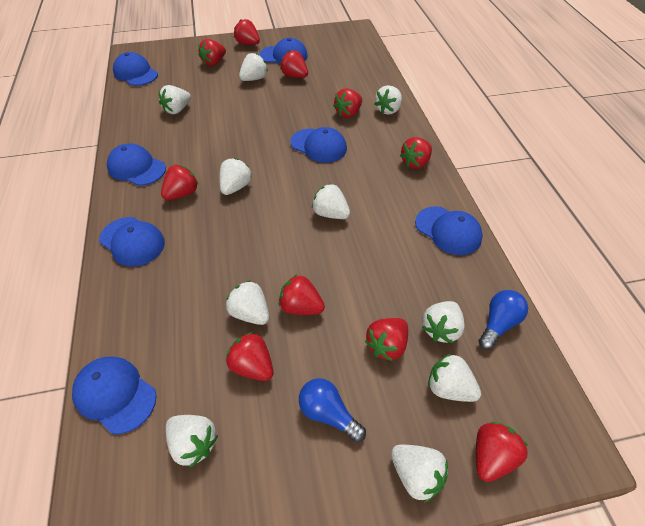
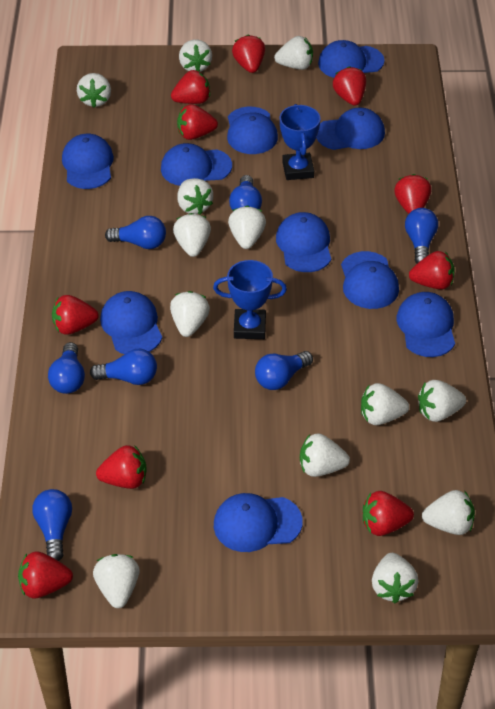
blue cap: [72,357,156,434] [99,217,165,266] [107,143,166,186] [113,52,158,86] [259,38,307,64] [290,127,347,163] [415,206,483,255] = 7 -> [62,134,114,189] [100,291,162,354] [161,143,232,186] [214,493,303,552] [227,107,278,154] [276,212,331,272] [316,107,385,150] [318,40,384,78] [341,251,399,309] [397,292,455,357] = 10
blue light bulb: [299,378,366,442] [478,290,528,350] = 2 -> [32,489,72,561] [48,342,85,394] [90,349,157,385] [105,216,166,249] [229,175,262,210] [255,351,313,390] [405,208,438,263] = 7
blue trophy: none = 0 -> [213,260,287,339] [280,104,320,180] = 2
white strawberry: [159,85,191,114] [166,415,218,467] [219,158,252,195] [226,280,269,325] [239,53,268,81] [312,184,350,219] [375,85,402,115] [391,445,448,503] [422,301,465,343] [428,353,481,402] = 10 -> [77,73,111,108] [93,554,140,608] [170,291,210,337] [173,213,211,257] [177,178,213,215] [179,39,212,72] [228,205,266,249] [274,36,313,70] [300,433,350,477] [361,383,409,425] [372,553,418,603] [418,380,466,422] [422,490,475,535] = 13

